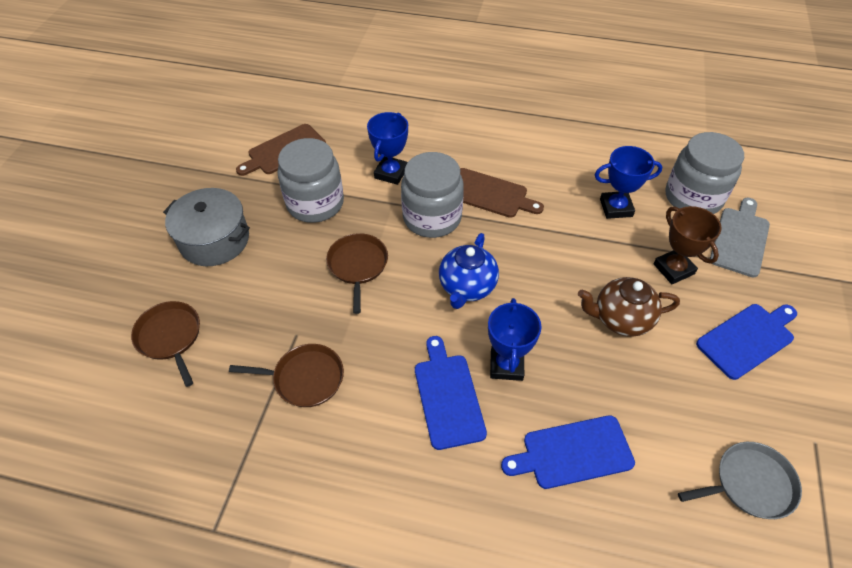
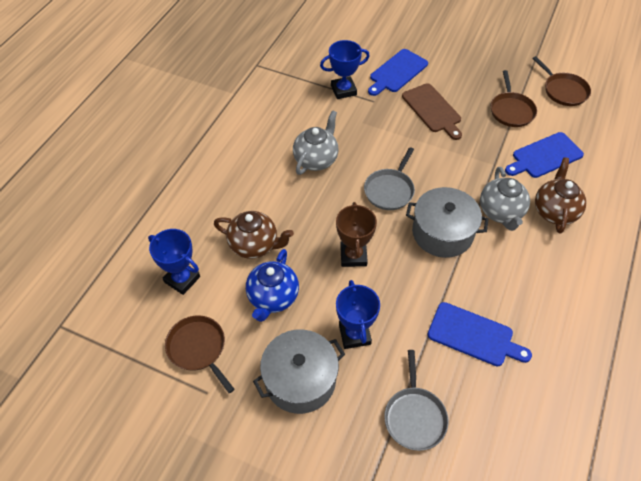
brown cutting board: [236,124,326,176] [460,168,544,218] = 2 -> [402,83,462,140] = 1
brown teapot: [578,277,680,337] = 1 -> [214,211,294,259] [535,157,587,234] = 2
grey cutting board: [710,198,770,277] = 1 -> none = 0
grey jar: [278,138,344,223] [401,152,464,238] [665,132,744,214] = 3 -> none = 0
grey pan: [678,442,802,519] = 1 -> [364,147,415,210] [384,350,449,451] = 2
grey pot: [163,188,250,266] = 1 -> [253,330,345,414] [406,187,489,258] = 2
grey teapot: none = 0 -> [293,110,339,175] [480,167,530,231] = 2

